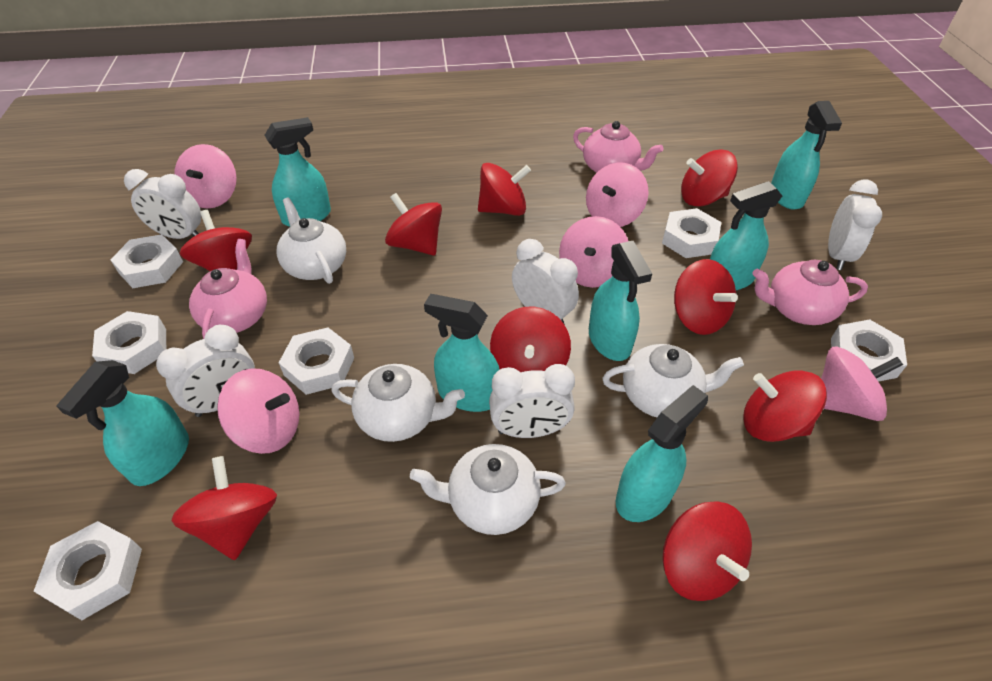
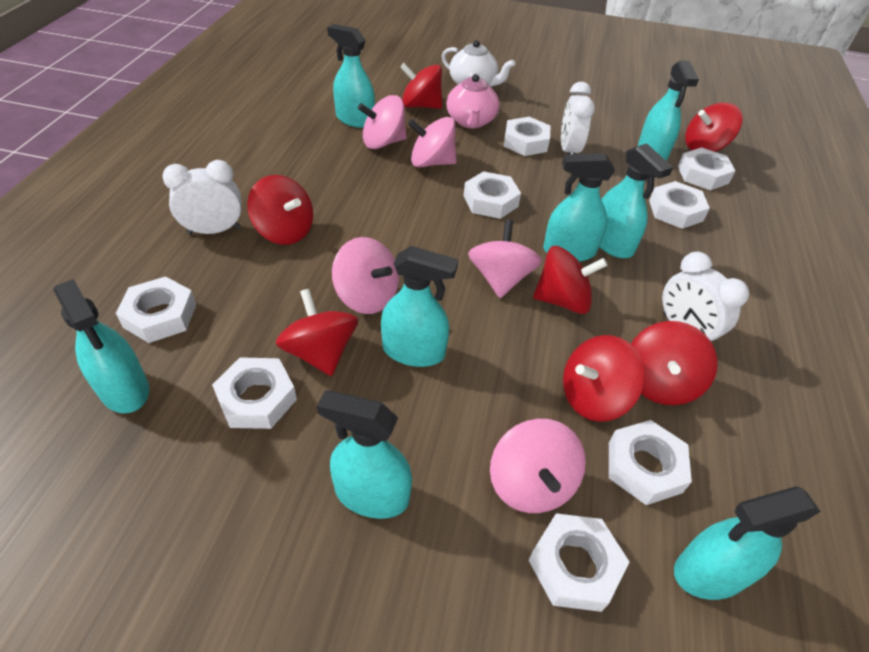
pink teapot: [189,239,267,339] [573,121,663,173] [752,260,868,325] = 3 -> [446,74,499,128] = 1
red spinning top: [172,456,277,560] [180,210,252,271] [385,193,442,255] [478,163,531,216] [490,306,571,372] [662,501,752,601] [674,259,738,335] [681,150,738,207] [743,370,827,442] = 9 -> [247,175,313,245] [276,289,358,376] [400,63,442,109] [533,246,607,314] [563,335,645,422] [631,321,718,405] [685,103,742,152] = 7
turquoise spray bottle: [56,360,189,486] [264,117,331,227] [424,294,500,412] [589,241,652,361] [616,385,708,522] [710,181,782,290] [771,101,842,210] = 7 -> [53,279,149,413] [317,390,412,519] [327,24,375,128] [381,246,458,367] [543,153,615,262] [599,143,673,258] [638,60,699,160] [674,486,821,600] = 8
white clock: [124,169,202,239] [156,325,255,417] [489,364,575,438] [512,239,579,325] [828,179,882,270] = 5 -> [162,160,242,235] [561,82,595,154] [662,252,749,341] = 3
white nut: [34,521,142,620] [92,311,166,374] [111,234,183,288] [279,328,354,395] [662,208,721,258] [831,320,907,382] = 6 -> [116,276,196,343] [212,357,297,429] [463,171,521,219] [504,117,550,156] [529,513,630,612] [609,420,692,505] [649,181,710,229] [678,147,735,190] = 8
white teapot: [277,197,346,284] [332,364,465,442] [410,444,566,535] [602,344,744,417] = 4 -> [442,40,515,87] = 1

